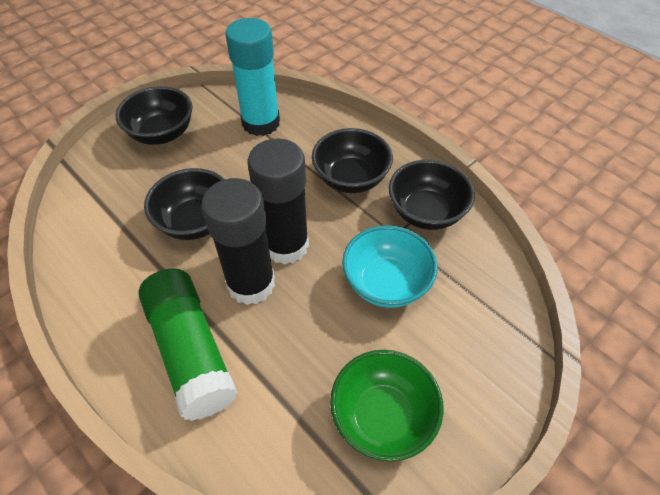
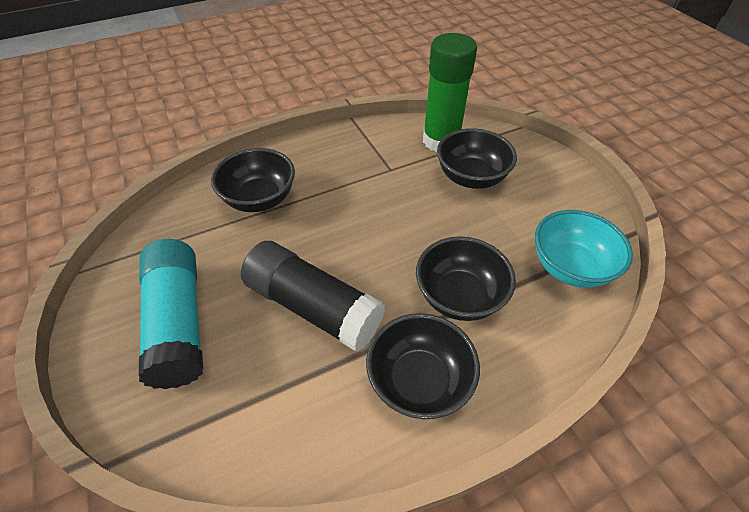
black glue stick: [201,178,275,305] [248,138,309,265] = 2 -> [241,241,385,352] = 1
green bowl: [330,350,444,462] = 1 -> none = 0

